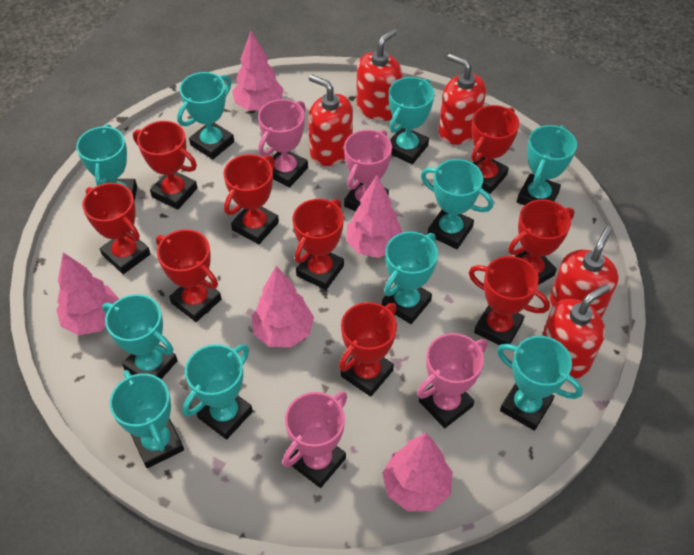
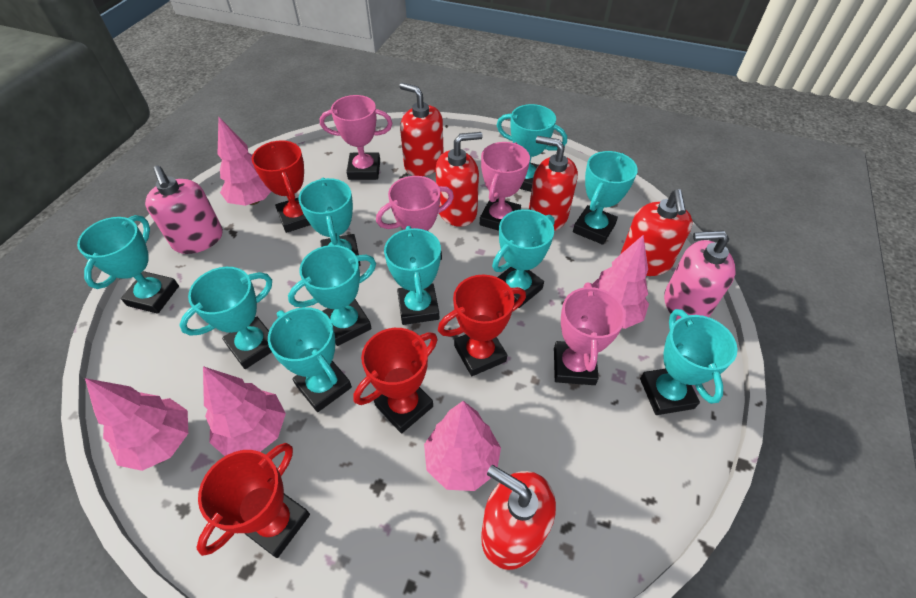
pink soap dispenser: none = 0 -> [145,166,223,254] [664,230,736,320] = 2
red trophy: [82,183,150,274] [133,121,197,210] [156,229,221,322] [223,154,279,244] [293,199,344,290] [339,302,397,397] [468,256,550,345] [471,105,519,194] [508,199,574,285] = 9 -> [197,443,310,558] [252,140,310,233] [353,328,438,433] [438,275,526,376] = 4

